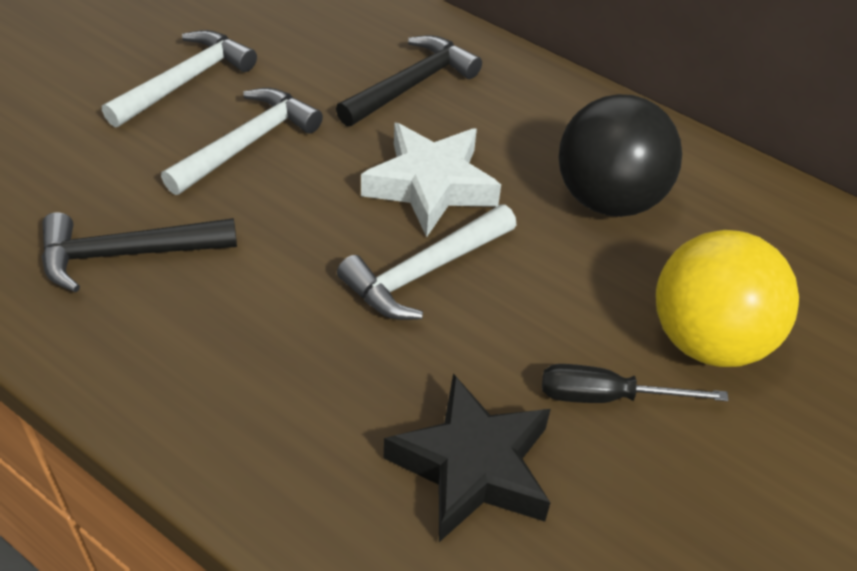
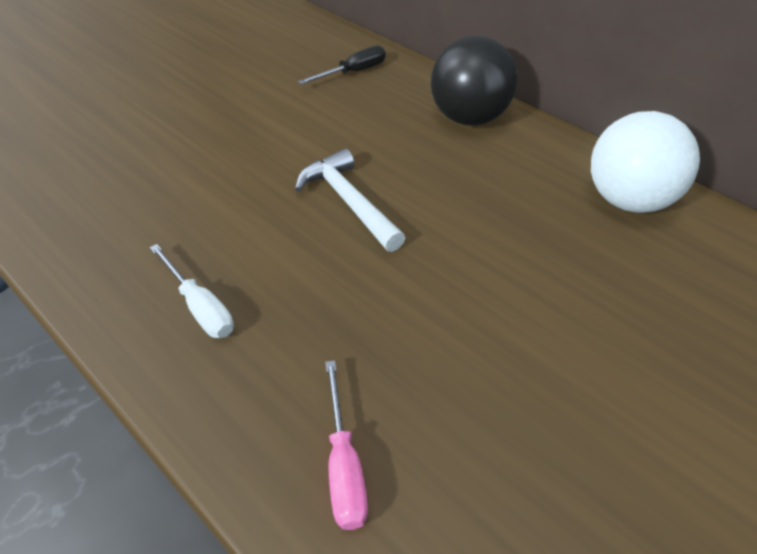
black hammer: [42,212,237,292] [336,35,482,127] = 2 -> none = 0
black star: [384,373,551,542] = 1 -> none = 0
pink screwdriver: none = 0 -> [325,360,368,530] = 1
white ball: none = 0 -> [591,111,700,213] = 1
white hammer: [102,30,257,128] [161,88,323,195] [337,204,517,320] = 3 -> [295,148,405,252] = 1
white screwdriver: none = 0 -> [150,244,234,338] = 1
white star: [361,122,501,237] = 1 -> none = 0
yellow ball: [656,230,799,367] = 1 -> none = 0

